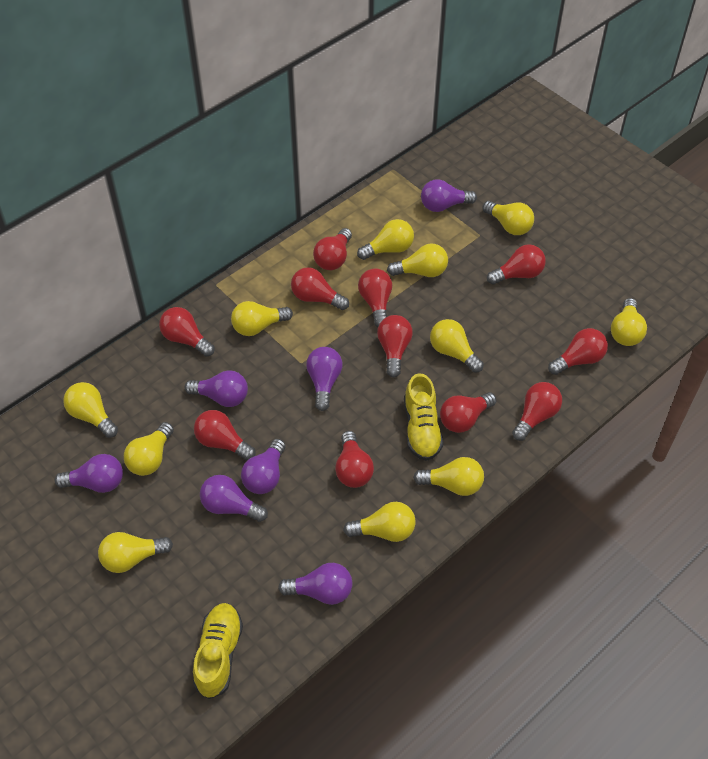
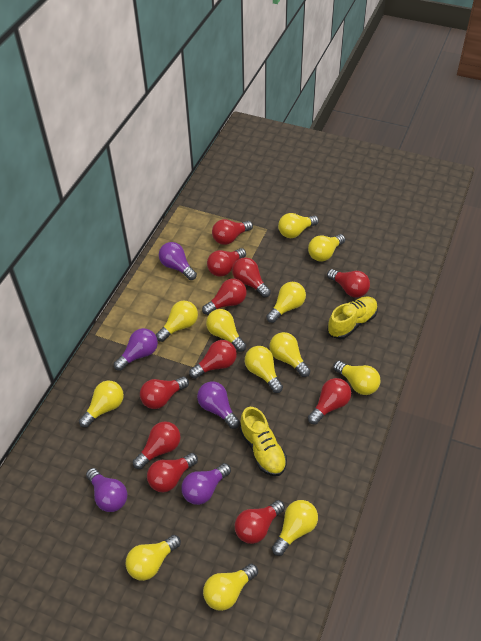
purple light bulb: [55,454,123,493] [184,370,248,407] [200,475,268,522] [241,439,286,494] [278,563,352,605] [306,347,342,411] [421,180,477,212] = 7 -> [86,468,127,512] [114,328,158,371] [159,242,197,280] [181,463,231,505] [197,381,240,429] = 5
yellow light bulb: [63,382,118,438] [98,532,173,573] [124,422,174,476] [231,301,293,336] [343,502,416,542] [357,219,414,260] [387,243,448,277] [413,457,484,496] [430,319,484,373] [483,201,534,235] [611,298,647,346] = 11 -> [79,381,124,428] [126,535,181,581] [156,301,198,342] [203,564,258,611] [206,309,246,352] [245,346,283,393] [266,282,306,323] [269,332,311,377] [272,500,318,556] [278,213,319,238] [308,234,345,261] [333,361,380,395] = 12

